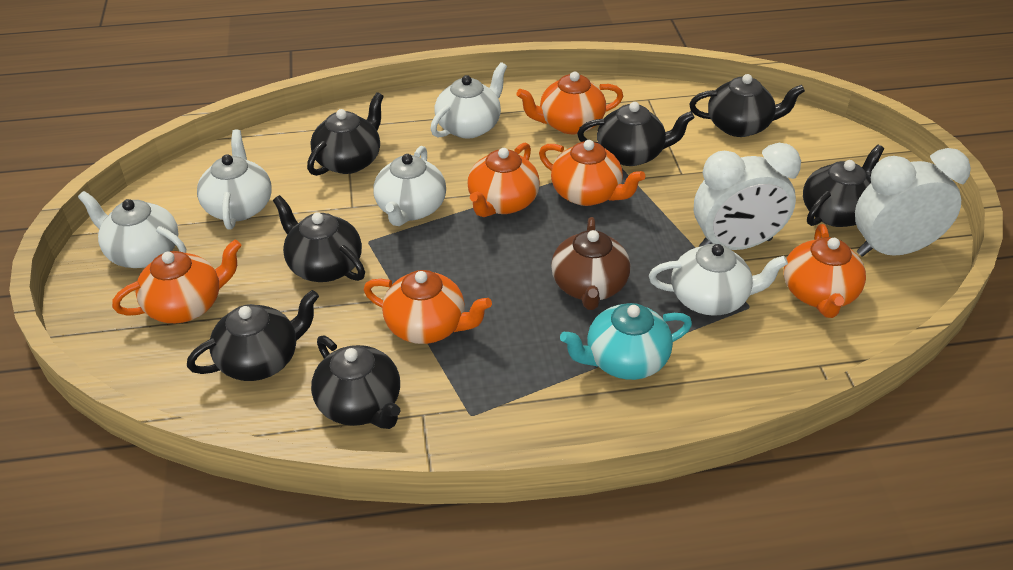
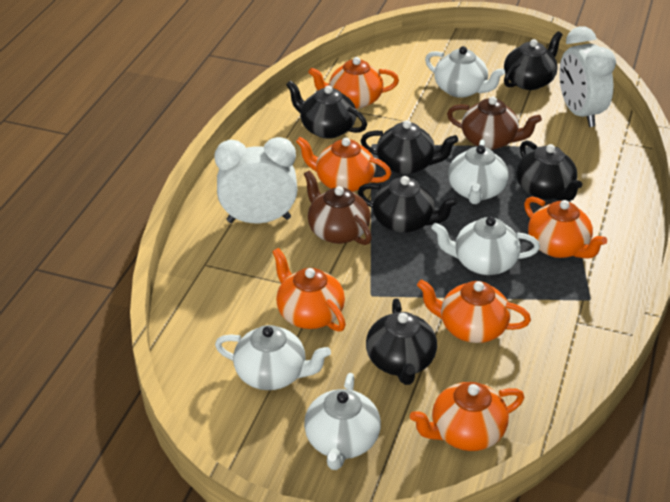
black teapot: [187,290,319,381] [273,195,365,282] [307,92,384,176] [311,335,401,429] [577,102,695,166] [689,74,805,137] [803,144,884,227] = 7 -> [286,80,367,139] [358,176,458,233] [361,120,458,175] [366,298,437,385] [504,31,563,90] [517,140,582,201] = 6
brown teapot: [551,217,630,310] = 1 -> [304,170,372,245] [447,96,542,150] = 2
turquoise teapot: [560,303,692,380] = 1 -> none = 0

